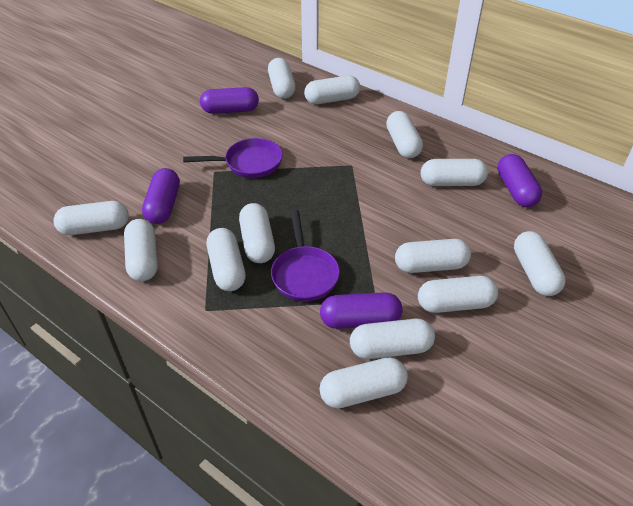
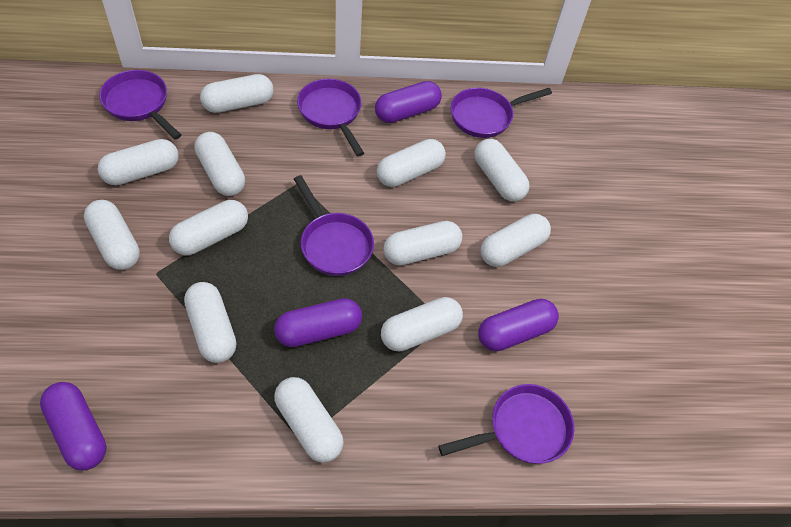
purple pan: [183,138,283,178] [271,210,340,302] = 2 -> [99,70,181,139] [294,175,374,276] [297,78,364,156] [438,384,574,464] [451,88,552,138] = 5
white capsule: [53,201,129,235] [124,219,158,281] [207,228,246,291] [239,203,275,263] [268,58,296,99] [304,76,360,104] [319,357,408,408] [350,319,435,359] [386,111,423,158] [395,239,471,273] [418,276,498,313] [421,159,488,186] [514,231,566,296] = 13 -> [84,200,140,270] [98,139,179,185] [169,200,248,255] [184,282,237,363] [194,132,245,196] [200,74,274,113] [274,377,344,463] [377,139,446,187] [381,297,463,351] [383,221,462,266] [474,139,530,202] [480,214,551,267] = 12

